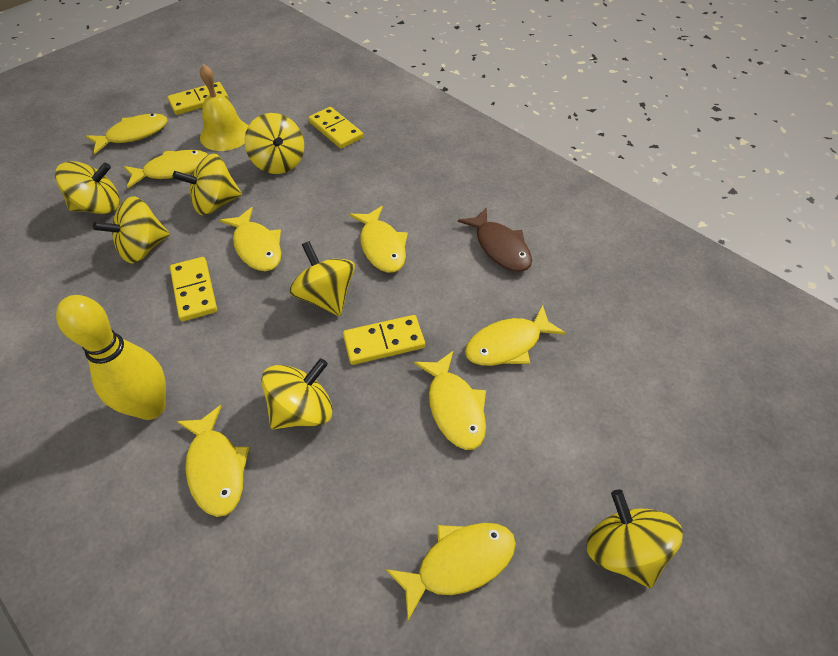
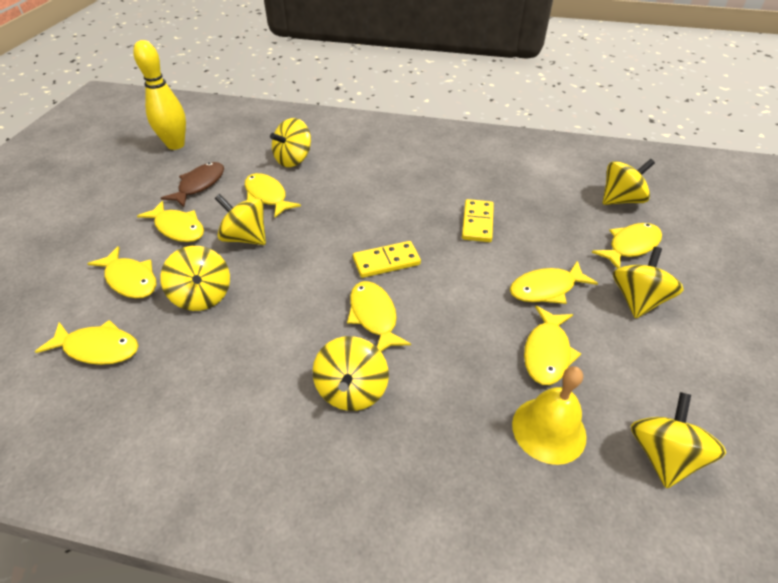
yellow domino: [167,82,229,115] [170,257,217,321] [308,107,363,149] [343,315,425,365] = 4 -> [353,241,421,278] [462,199,494,242] = 2

